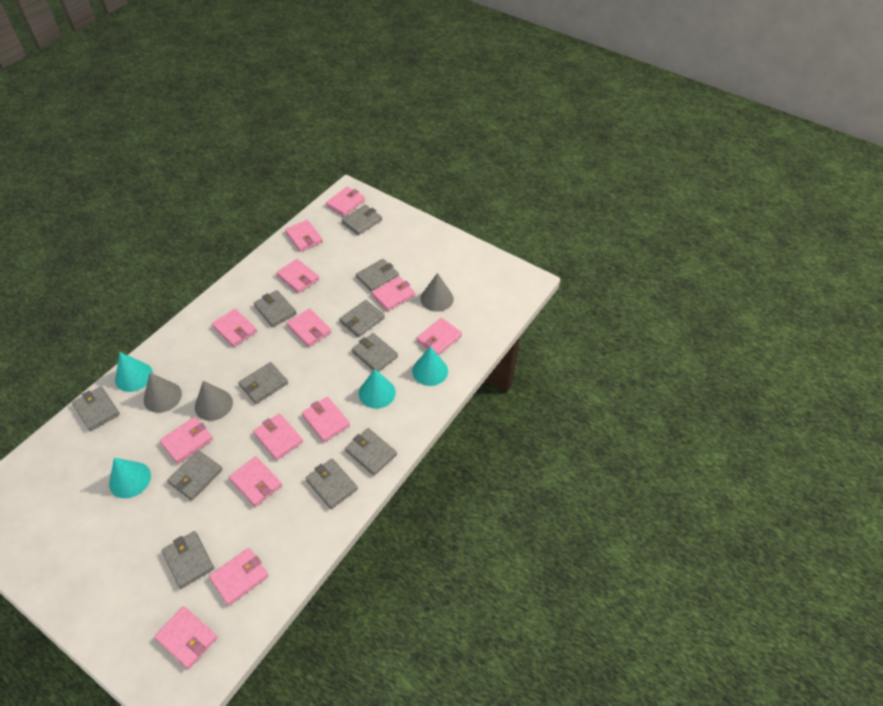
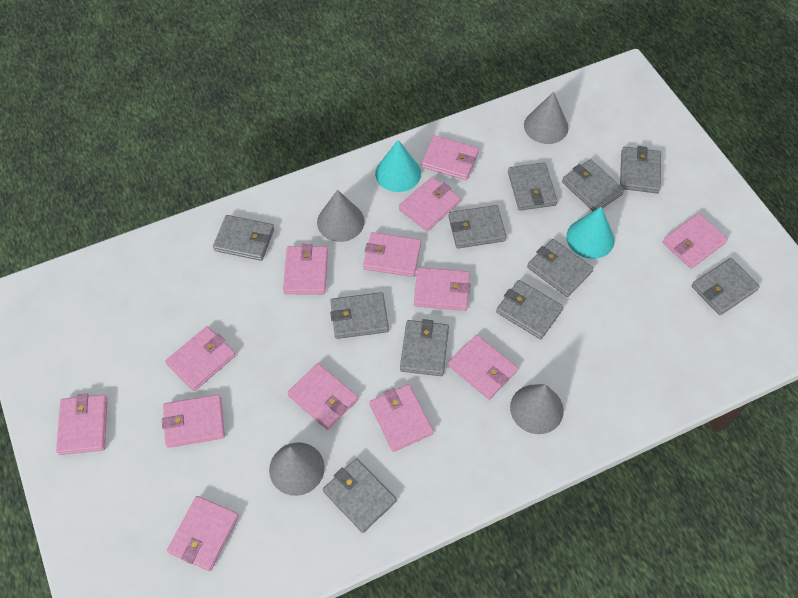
grey cone: [144,373,182,413] [195,381,233,421] [420,273,454,312] = 3 -> [269,442,325,496] [317,190,365,242] [510,384,564,434] [524,92,568,144] = 4
turquoise cone: [109,458,151,498] [115,352,153,392] [359,369,396,409] [412,346,448,386] = 4 -> [375,140,421,192] [566,207,615,259] = 2

